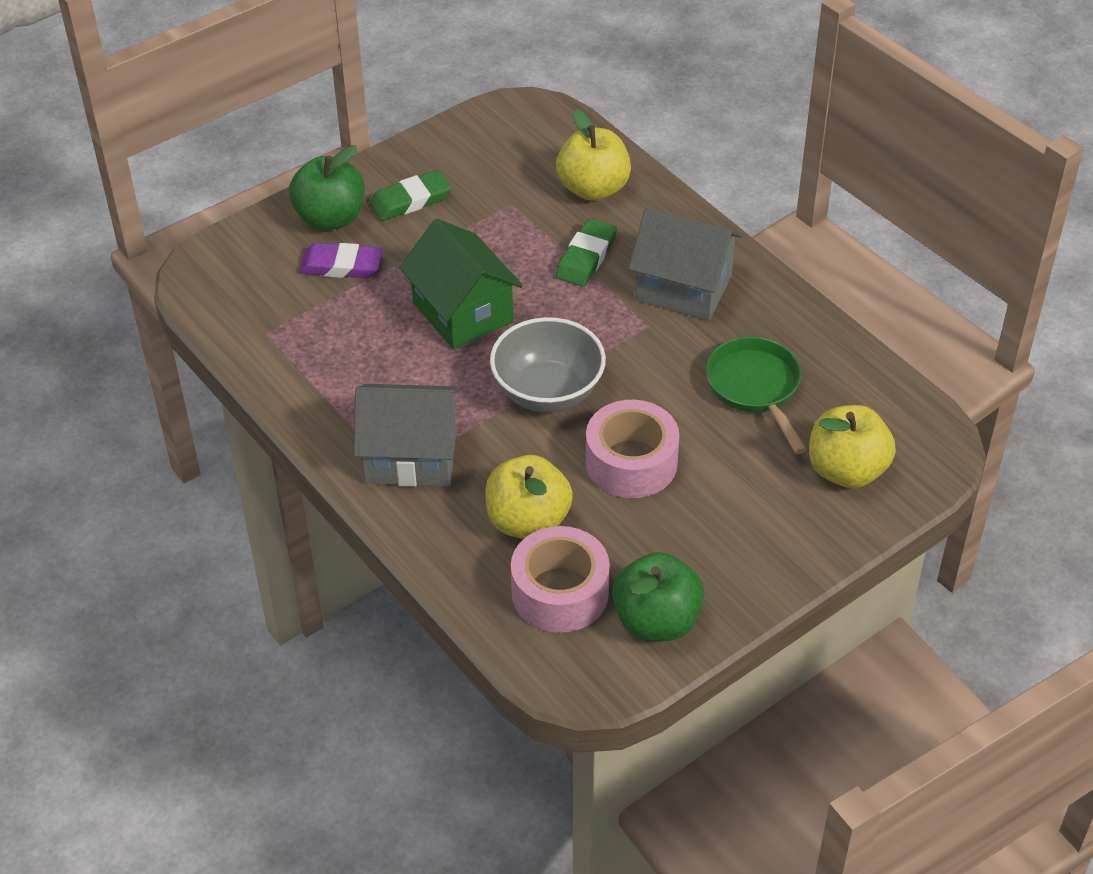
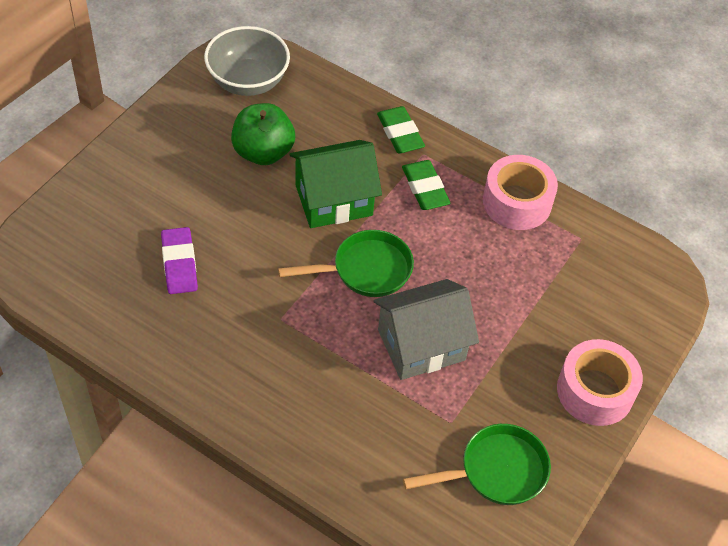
green apple: [289,145,365,230] [612,552,704,641] = 2 -> [231,103,295,165] = 1
green pan: [706,337,807,454] = 1 -> [278,230,414,297] [403,424,551,505] = 2
grey house: [353,384,460,487] [628,208,743,320] = 2 -> [373,279,479,380] = 1
yellow apple: [485,455,573,539] [556,108,631,201] [809,405,896,488] = 3 -> none = 0

